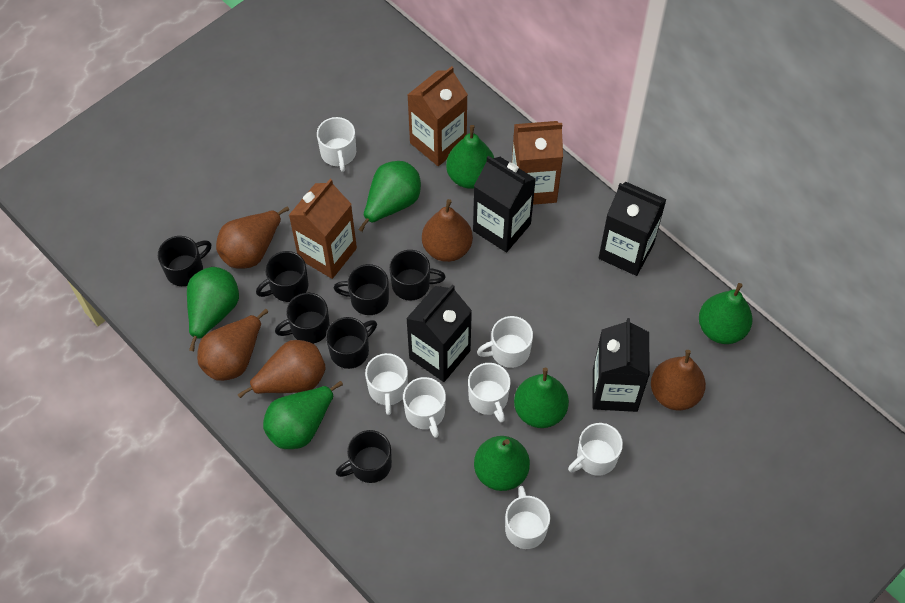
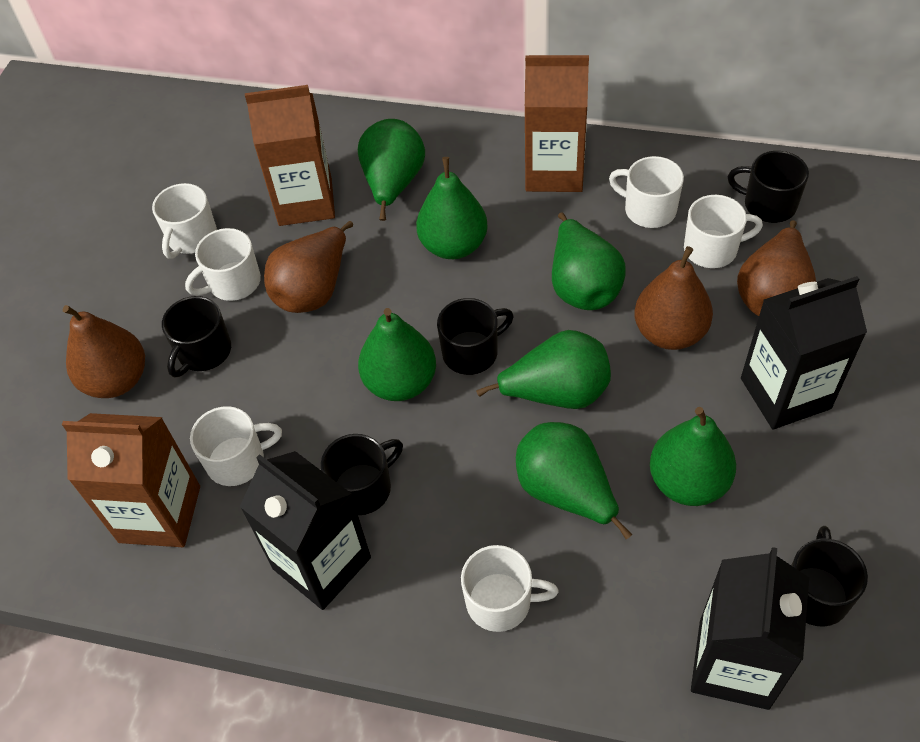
black carton: [406,285,472,382] [473,156,536,253] [592,318,650,412] [599,182,667,276] = 4 -> [240,451,371,610] [691,547,809,710] [741,276,867,430] = 3
black mug: [158,236,211,286] [256,251,308,302] [275,293,330,344] [326,317,377,369] [333,264,389,315] [336,430,392,483] [389,250,446,301] = 7 -> [162,296,231,378] [321,434,403,515] [437,298,514,375] [728,151,809,223] [791,526,868,627] = 5
brown pear: [197,309,268,381] [216,207,289,269] [238,340,326,398] [422,199,473,262] [651,350,706,411] = 5 -> [63,305,145,398] [264,221,353,313] [634,246,713,350] [737,220,816,316] = 4
white mug: [317,117,356,172] [365,353,408,415] [403,377,446,438] [468,363,511,423] [477,316,533,368] [505,486,550,549] [568,423,623,476] = 7 -> [152,183,217,258] [185,228,261,301] [190,406,282,486] [461,545,559,632] [609,156,684,228] [684,195,763,268] = 6

